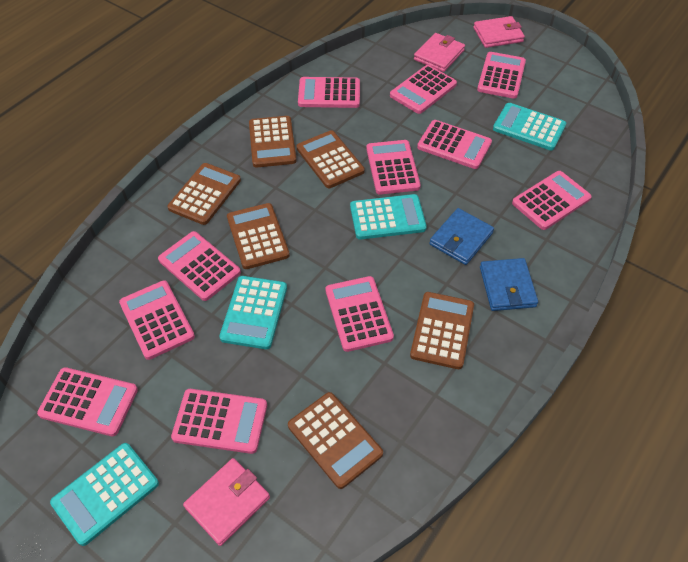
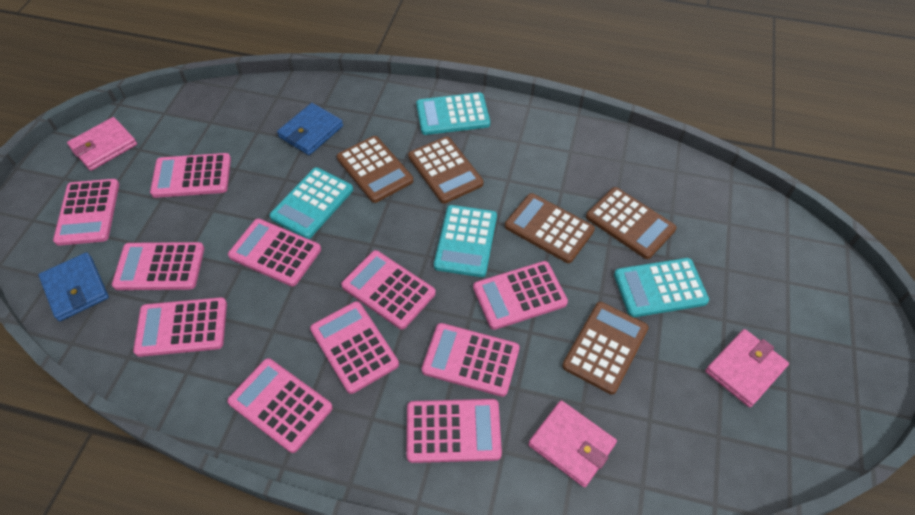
brown calculator: [167,163,241,225] [227,203,290,269] [249,116,296,168] [288,392,383,489] [297,130,365,188] [410,292,474,369] = 6 -> [337,136,413,203] [408,136,483,204] [505,193,595,263] [562,302,649,394] [586,187,677,259] = 5

